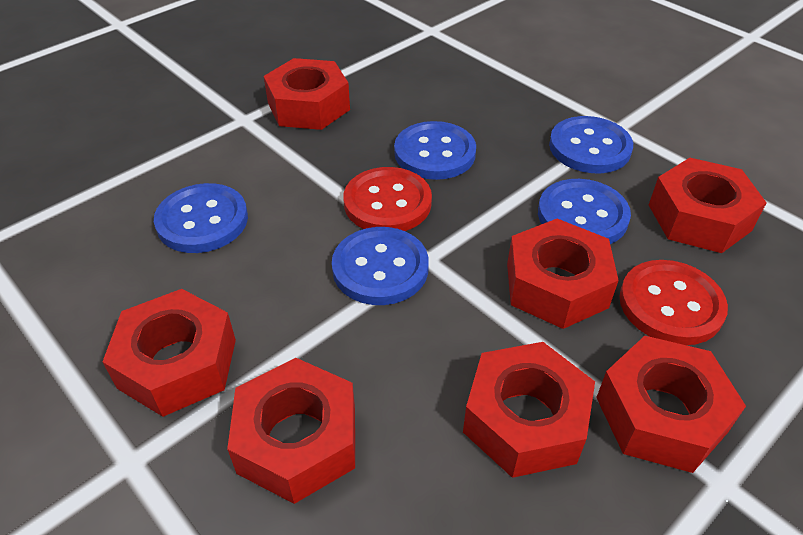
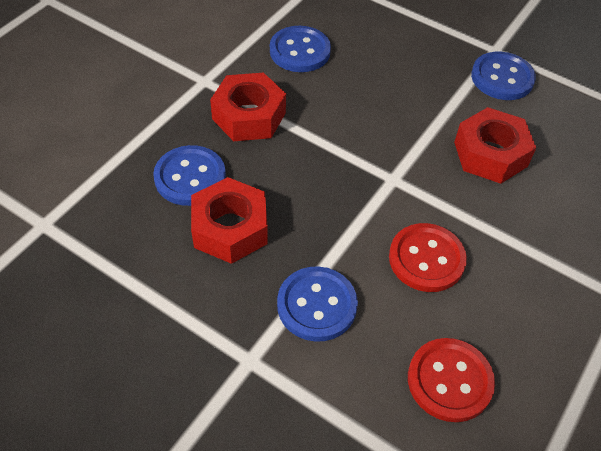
blue button: [154,183,248,253] [332,227,429,305] [394,121,476,180] [538,179,631,244] [549,116,633,173] = 5 -> [153,145,226,206] [270,26,331,72] [277,267,358,342] [471,52,536,100] = 4
red nut: [103,289,236,417] [227,358,355,504] [264,58,350,130] [463,342,595,478] [507,219,619,329] [596,336,746,473] [649,158,767,253] = 7 -> [191,177,268,264] [210,73,286,141] [454,107,536,184] = 3

